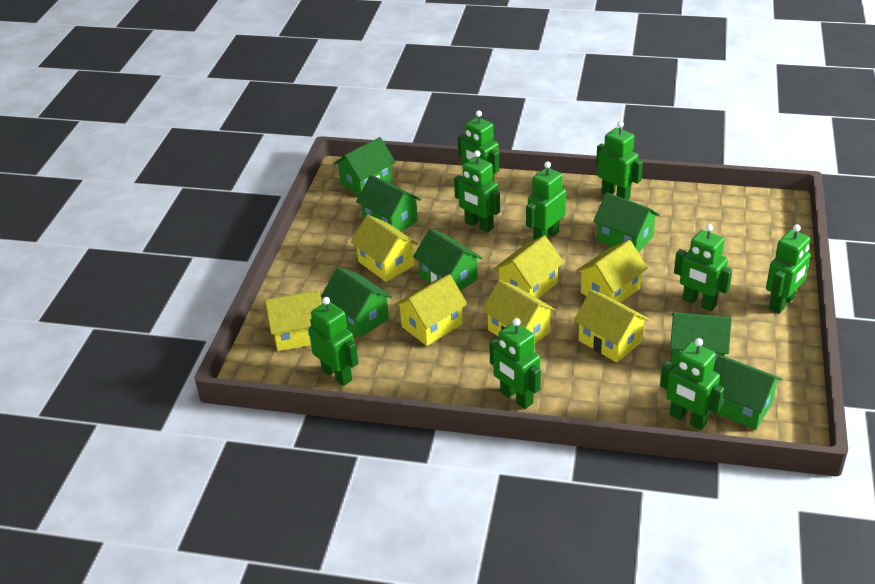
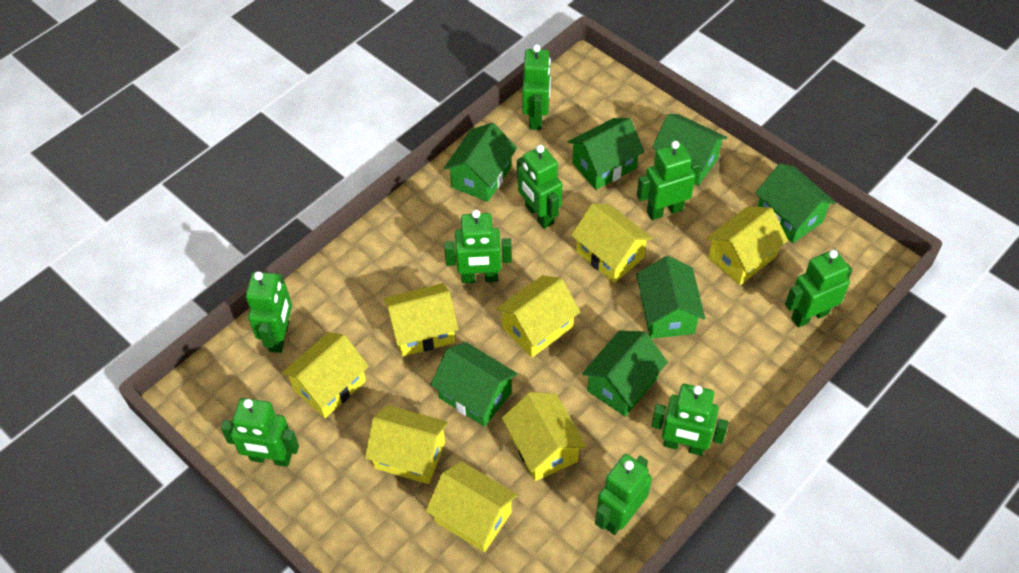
yellow house: [265,290,322,351] [351,215,418,282] [394,274,467,346] [482,280,556,343] [494,235,564,298] [574,290,649,363] [576,240,648,303] = 7 -> [281,332,369,418] [365,405,448,484] [384,283,458,357] [425,461,518,552] [496,275,580,357] [502,392,587,481] [571,204,653,283] [706,207,788,285] = 8

